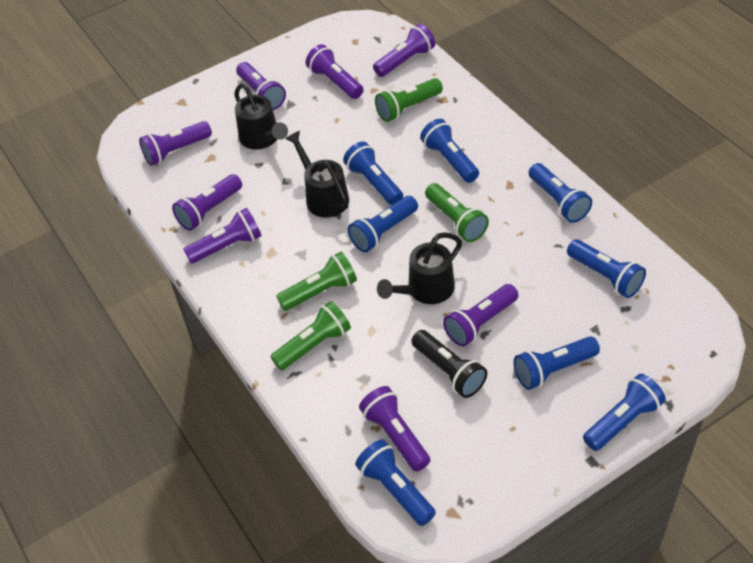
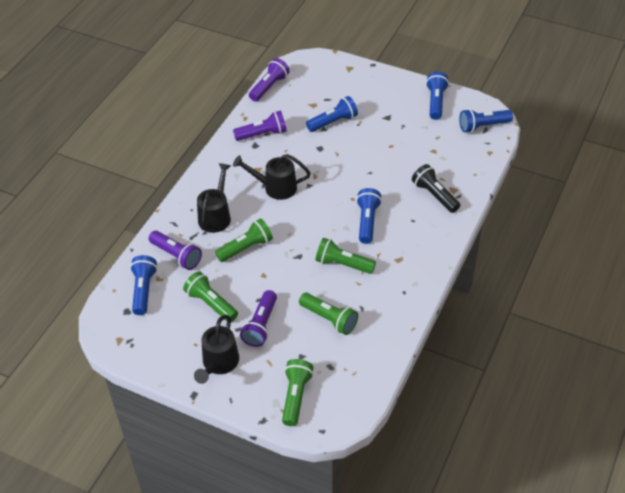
blue flashlight: [343,141,403,205] [348,196,418,252] [355,439,436,526] [420,119,479,183] [514,336,600,390] [529,163,592,223] [567,239,646,298] [583,374,666,451] = 8 -> [130,255,157,315] [306,96,358,132] [356,188,382,244] [426,72,449,120] [459,109,513,133] = 5
green flashlight: [270,301,351,370] [276,252,357,311] [375,78,443,122] [425,183,489,242] = 4 -> [183,271,238,322] [215,218,273,262] [282,359,314,426] [299,293,358,335] [316,238,376,274] = 5
purple flashlight: [139,121,212,166] [172,174,242,231] [183,208,262,264] [236,62,286,110] [306,44,364,99] [359,386,431,472] [373,24,435,77] [443,284,518,347] = 8 -> [149,231,202,270] [233,110,287,141] [240,290,277,347] [249,58,290,102] = 4

